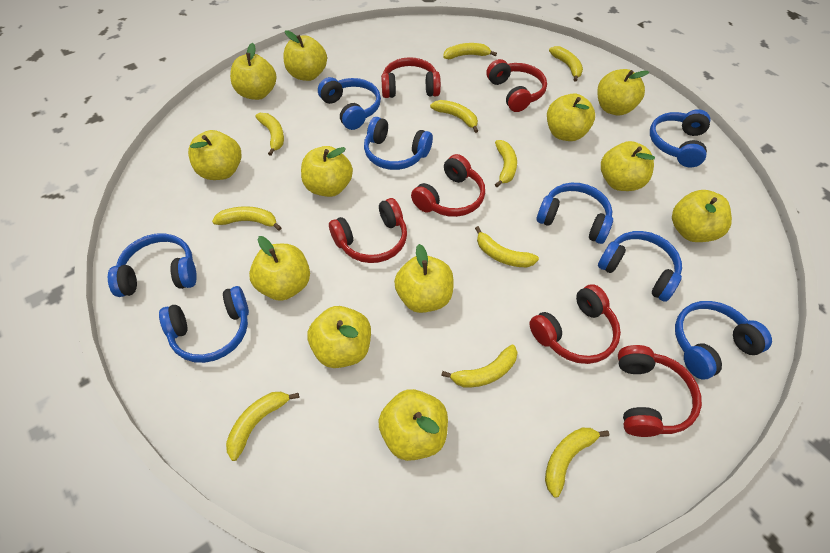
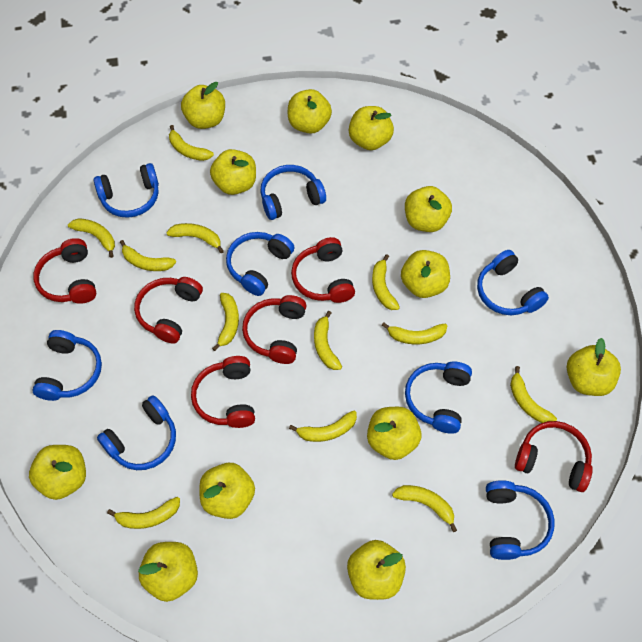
yellow banana: [212,206,282,231] [226,392,299,461] [255,113,284,156] [430,100,478,133] [441,345,517,387] [443,43,497,59] [475,226,539,267] [495,140,517,187] [545,428,609,498] [549,46,583,82] = 10 -> [68,218,115,258] [107,497,180,529] [120,240,176,271] [166,223,224,253] [169,125,214,161] [212,293,239,351] [289,411,357,442] [314,311,342,370] [372,254,400,310] [382,322,448,344] [392,485,457,532] [510,366,557,423] = 12

